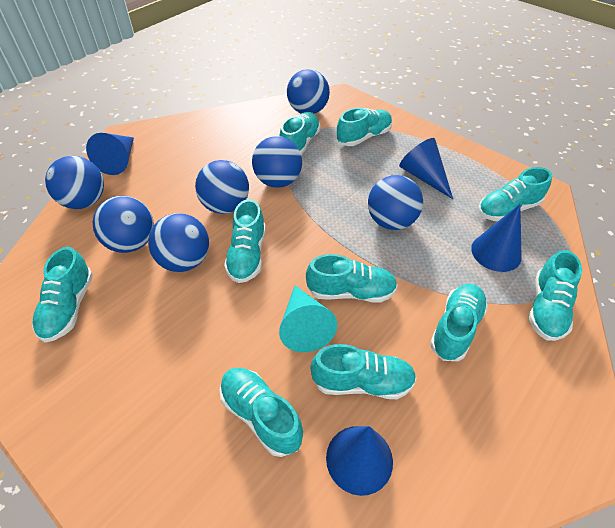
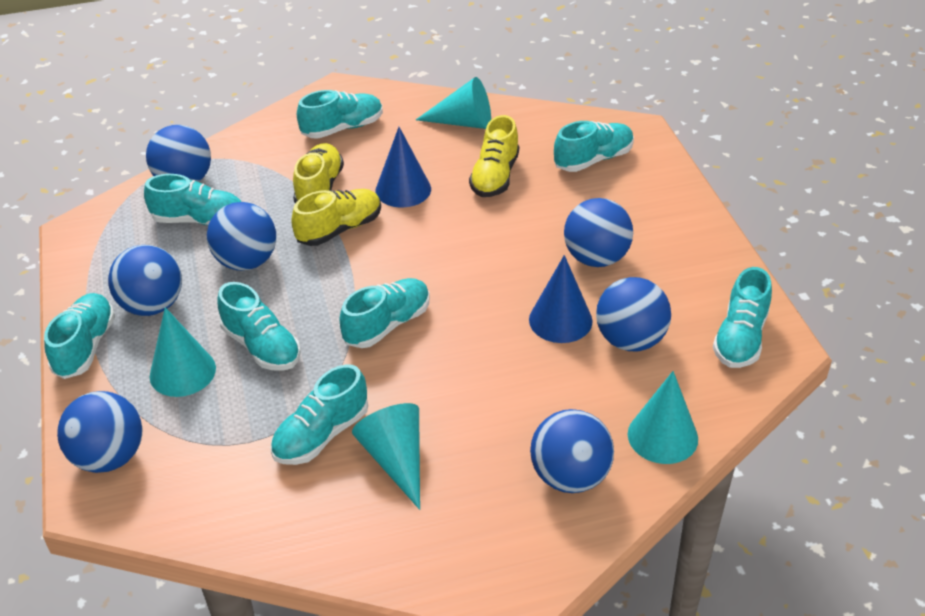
blue cone: [86,133,134,175] [326,426,393,496] [399,138,453,199] [471,204,522,272] = 4 -> [375,127,431,207] [529,255,592,343] = 2
turquoise cone: [279,286,337,352] = 1 -> [149,307,216,397] [352,403,420,510] [416,77,491,129] [628,371,698,464] = 4
turquoise shoe: [32,247,93,343] [220,368,303,457] [224,199,266,283] [279,112,320,155] [306,254,398,303] [310,344,417,399] [336,108,392,146] [430,284,488,361] [478,167,552,221] [529,250,582,341] = 10 -> [44,293,115,379] [144,174,241,225] [217,282,301,371] [270,364,368,465] [297,90,383,139] [339,278,430,348] [554,121,634,172] [713,267,772,368] = 8
yellow shoe: none = 0 -> [291,189,381,246] [293,143,344,203] [469,115,519,197] = 3

